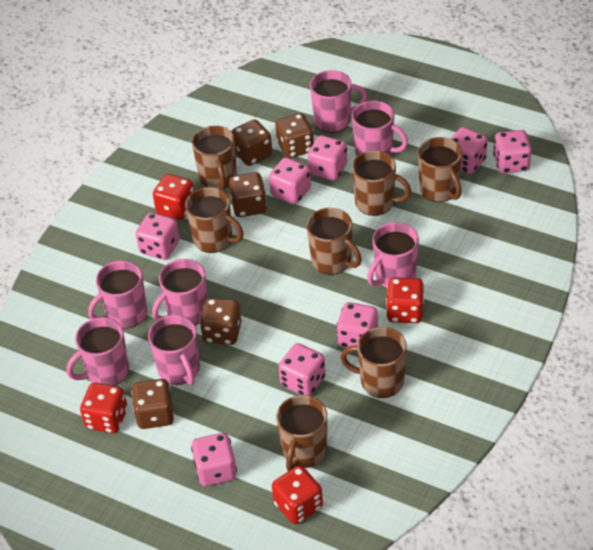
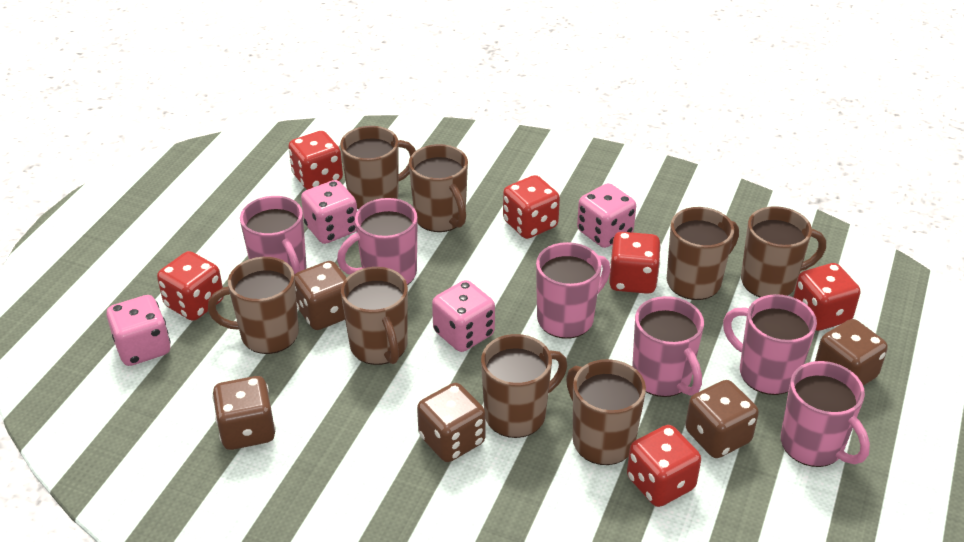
brown mug: [185,187,243,253] [192,126,237,189] [276,395,327,471] [307,208,362,275] [340,327,407,398] [352,151,411,216] [418,137,462,202] = 7 -> [208,257,299,354] [340,126,416,210] [341,267,408,365] [409,144,468,232] [481,334,567,438] [566,359,646,465] [667,207,739,300] [741,206,826,297] = 8
pink dice: [136,212,180,260] [191,433,237,486] [269,157,311,205] [278,343,326,396] [308,135,347,181] [336,302,378,348] [450,127,487,174] [493,130,532,173] = 8 -> [106,295,171,366] [301,180,357,244] [432,280,495,352] [577,183,636,248] = 4
pink mug: [66,317,129,386] [88,260,147,329] [148,315,200,385] [152,259,208,326] [310,70,367,133] [352,100,408,156] [367,222,419,289] = 7 -> [240,196,307,274] [337,198,418,285] [536,242,610,339] [632,296,704,397] [723,294,817,395] [781,361,870,467] = 6
red dice: [80,383,128,433] [153,174,194,220] [272,465,323,524] [386,277,424,323] = 4 -> [157,251,224,321] [288,131,343,190] [503,175,560,239] [609,232,661,294] [627,425,701,507] [793,263,860,331] = 6

